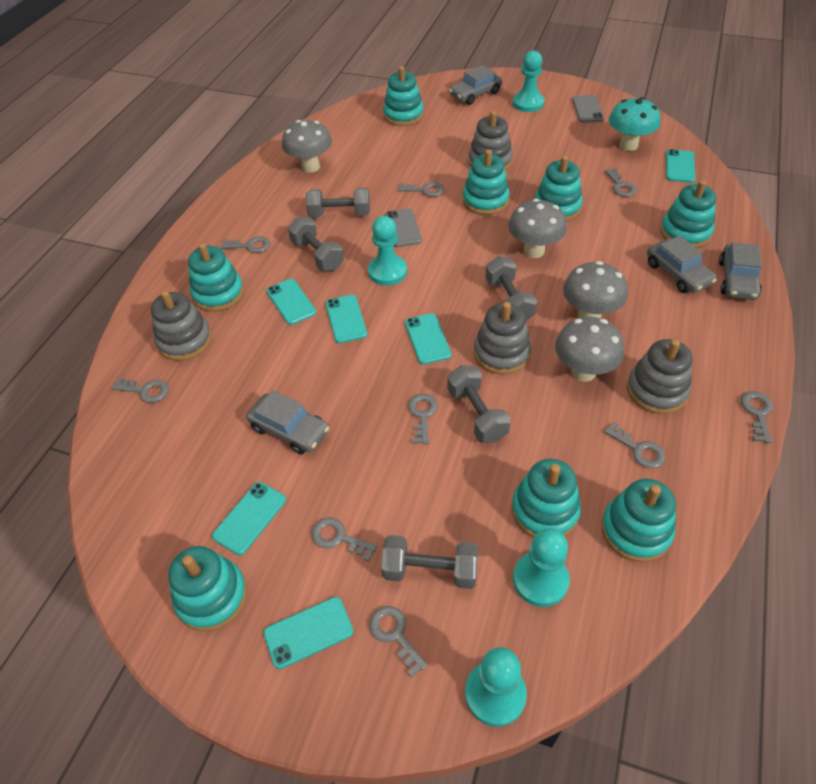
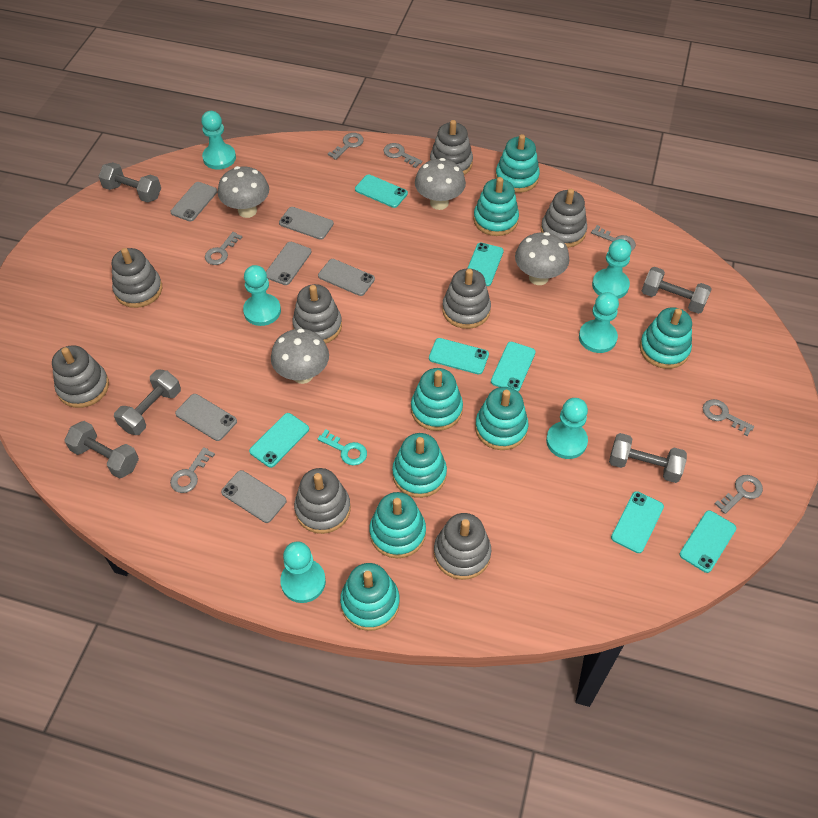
grey car: [246,390,329,455] [449,65,502,105] [647,236,717,293] [719,242,762,300] = 4 -> none = 0
grey key: [112,377,169,403] [221,236,270,253] [312,518,377,562] [369,606,428,678] [398,182,445,197] [408,394,438,444] [604,168,637,197] [604,422,666,468] [741,391,773,443] = 9 -> [170,447,215,493] [205,232,243,265] [328,133,364,160] [383,143,422,168] [591,225,636,251] [703,399,754,436] [715,475,763,514] = 7
grey phone: [385,208,422,247] [572,95,604,123] = 2 -> [170,182,218,222] [175,394,237,441] [221,470,287,523] [266,242,312,285] [279,207,334,240] [318,259,375,296] = 6
grey stacking toy: [151,290,212,361] [468,111,513,171] [474,302,531,375] [627,339,693,414] = 4 -> [52,345,109,408] [112,248,162,308] [292,284,342,344] [294,468,351,534] [430,120,473,175] [434,513,491,580] [442,268,491,329] [541,189,587,248] = 8
turquoise key: none = 0 -> [318,429,367,465] = 1
turquoise mushroom: [609,97,660,151] = 1 -> none = 0
turquoise pawn: [368,216,407,286] [465,647,527,727] [513,51,544,112] [513,528,570,607] = 4 -> [201,111,236,169] [243,265,281,326] [280,541,326,603] [546,398,588,459] [579,292,619,353] [592,239,631,299] = 6
turquoise phone: [212,482,286,555] [263,597,354,669] [266,279,316,325] [325,295,367,343] [405,313,451,364] [666,149,695,183] = 6 -> [249,413,309,468] [355,175,408,208] [429,338,489,374] [468,243,504,286] [491,342,536,392] [611,491,664,553] [679,510,736,573] = 7

